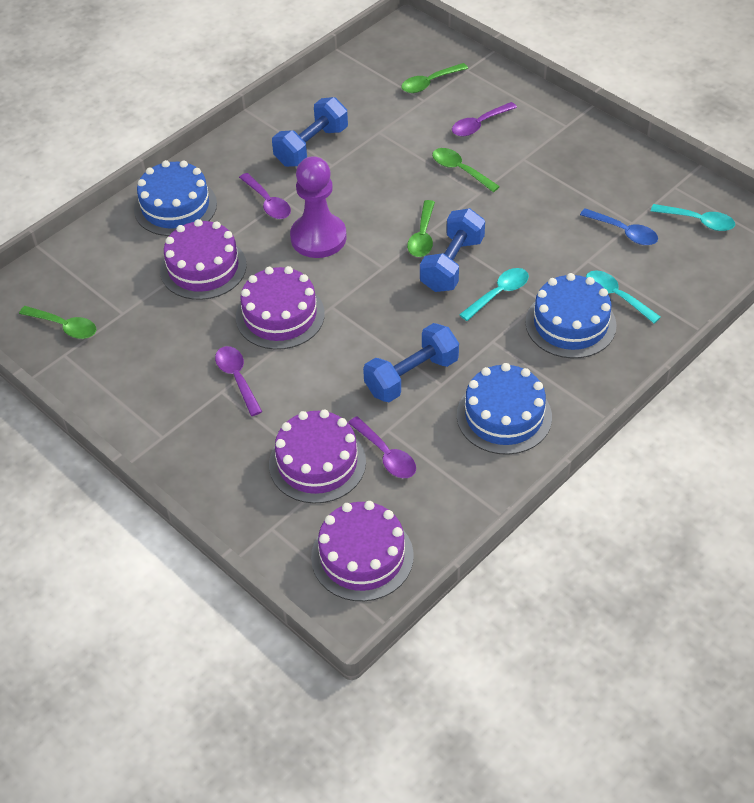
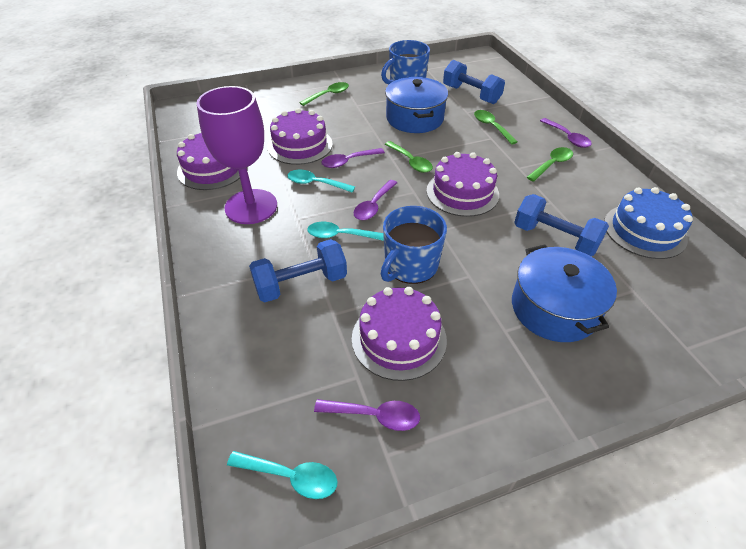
blue cake: [134,160,217,236] [457,363,552,455] [526,273,617,358] = 3 -> [604,187,693,259] = 1
blue mug: none = 0 -> [381,40,430,84] [381,206,447,284] = 2
blue pot: none = 0 -> [385,77,448,133] [512,244,617,342] = 2
blue spoon: [580,208,658,245] = 1 -> none = 0
purple goblet: none = 0 -> [196,86,277,224] = 1
purple pawn: [290,156,347,258] = 1 -> none = 0

